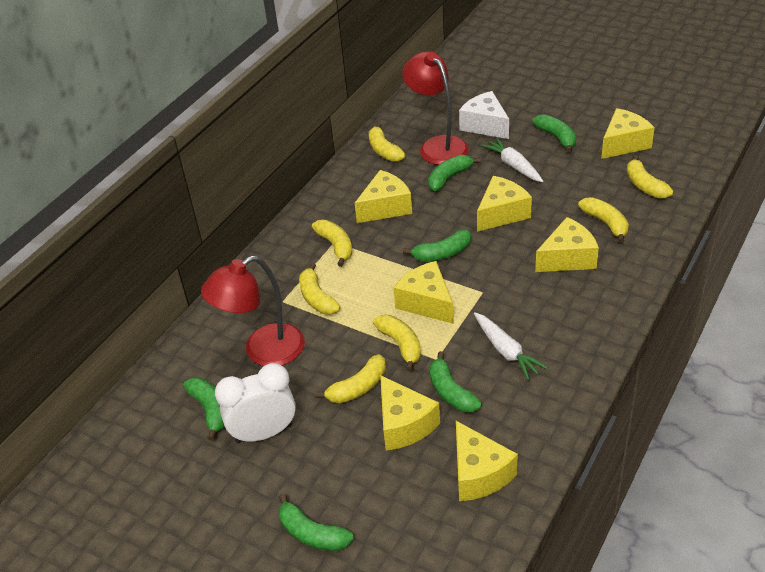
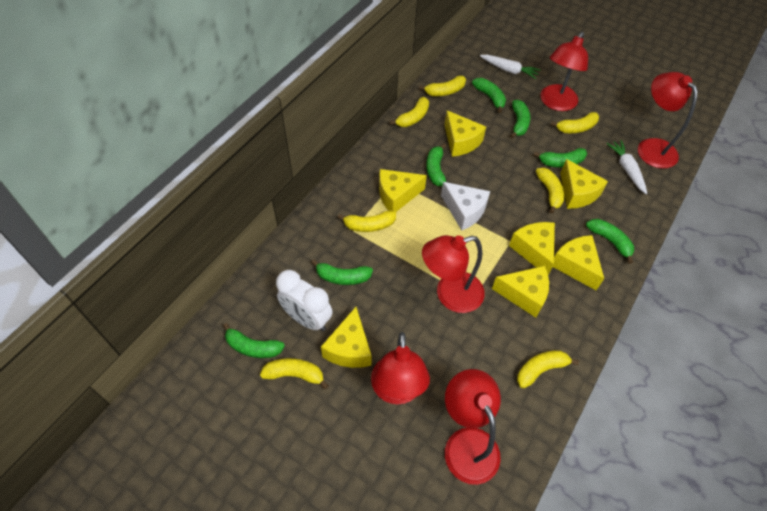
green banana: [183,378,225,440] [279,494,354,551] [403,229,471,262] [428,155,481,191] [429,351,482,412] [533,114,576,153] = 6 -> [223,323,285,358] [311,259,373,285] [426,143,446,186] [472,78,506,113] [510,100,530,138] [534,148,587,167] [586,219,634,263] = 7
red lamp: [201,256,305,366] [402,51,469,165] = 2 -> [371,332,430,404] [422,235,485,313] [445,369,501,485] [541,32,588,111] [638,72,698,169] = 5

